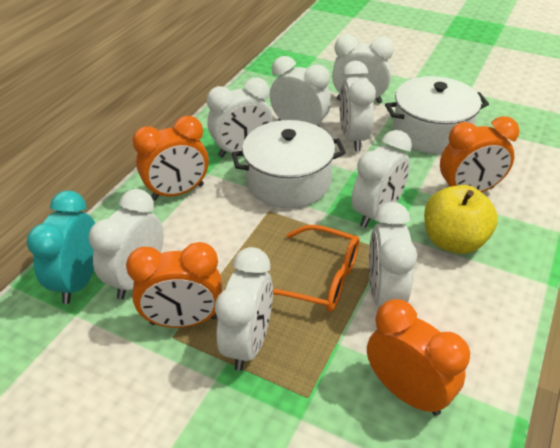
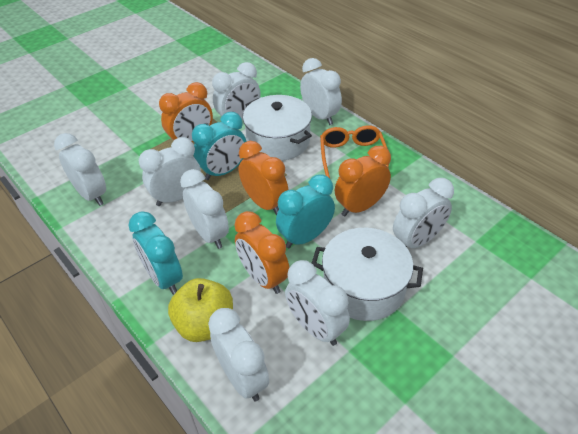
turquoise clock: [27,191,95,304] = 1 -> [129,211,183,295] [192,112,247,180] [276,174,335,248] = 3

